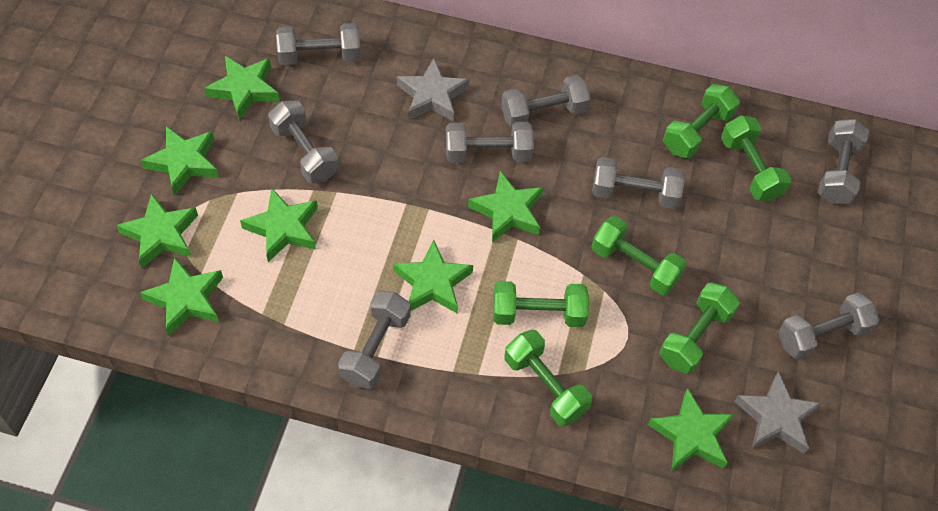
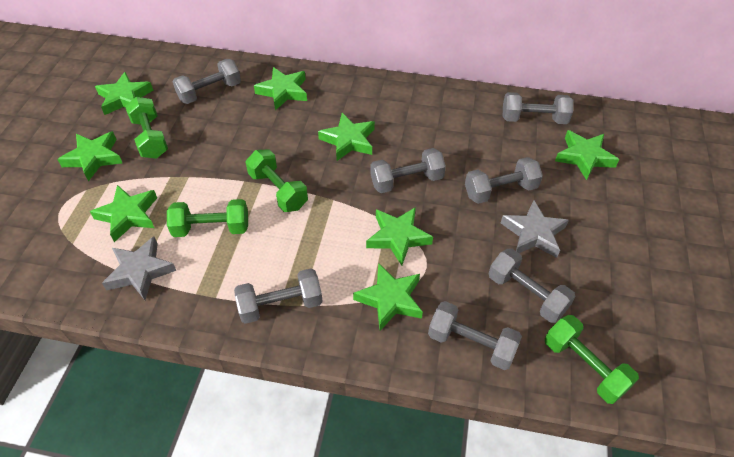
green dumbbell: [493,281,589,327] [505,330,592,427] [591,216,687,295] [659,282,740,374] [663,84,740,158] [721,115,791,201] = 6 -> [125,97,168,159] [167,199,248,237] [246,149,308,212] [545,315,639,404] = 4
grey dumbbell: [268,101,339,183] [276,23,361,65] [338,291,411,389] [446,122,534,163] [501,75,591,128] [592,157,685,209] [778,292,879,360] [818,119,869,204] = 8 -> [172,59,241,104] [234,268,323,324] [371,148,446,193] [428,301,522,370] [465,157,543,204] [489,248,576,323] [503,92,573,124] = 7

